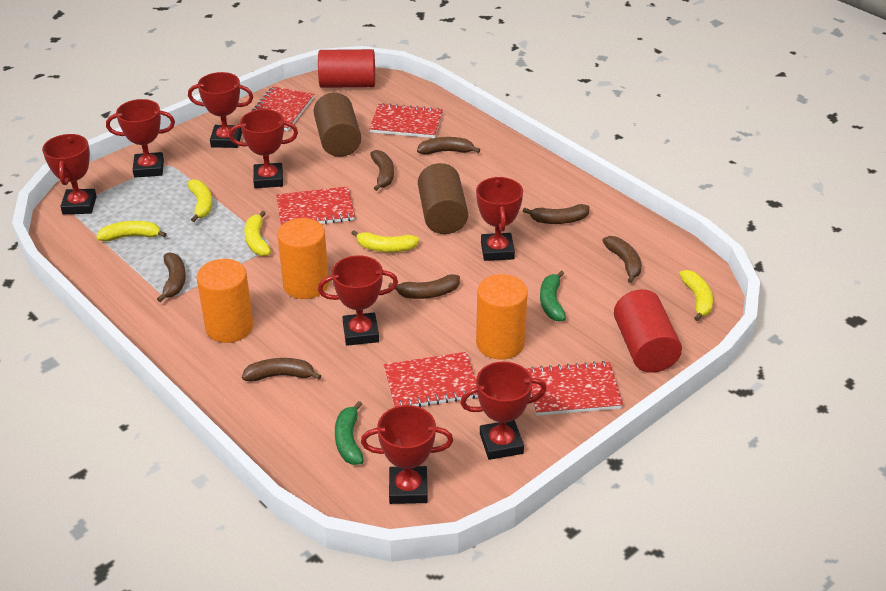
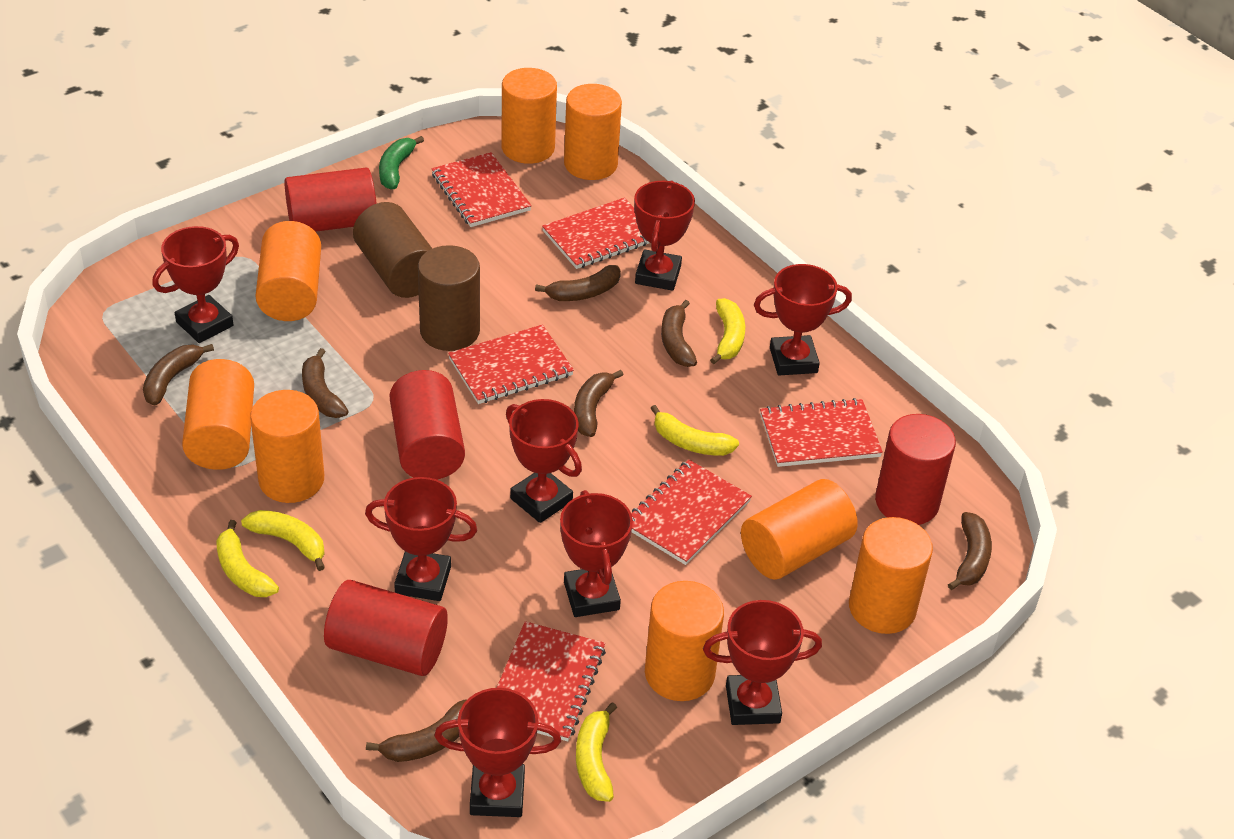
green banana: [335,401,364,465] [540,271,566,321] = 2 -> [379,136,424,189] = 1
orange cylinder: [196,259,253,343] [277,218,329,299] [476,274,528,360] = 3 -> [182,359,254,470] [250,390,324,503] [255,221,321,321] [501,68,557,164] [564,84,622,180] [645,581,724,701] [741,479,858,580] [849,517,933,634] = 8
red cylinder: [318,49,375,88] [614,289,682,373] = 2 -> [284,167,377,232] [324,580,448,676] [390,370,465,480] [875,414,956,525] = 4
red notebook: [252,87,314,131] [276,187,355,226] [369,103,443,138] [384,352,478,407] [526,361,623,416] = 5 -> [431,152,532,227] [448,325,574,404] [497,621,606,742] [542,198,650,269] [631,459,752,565] [760,398,883,467] = 6

